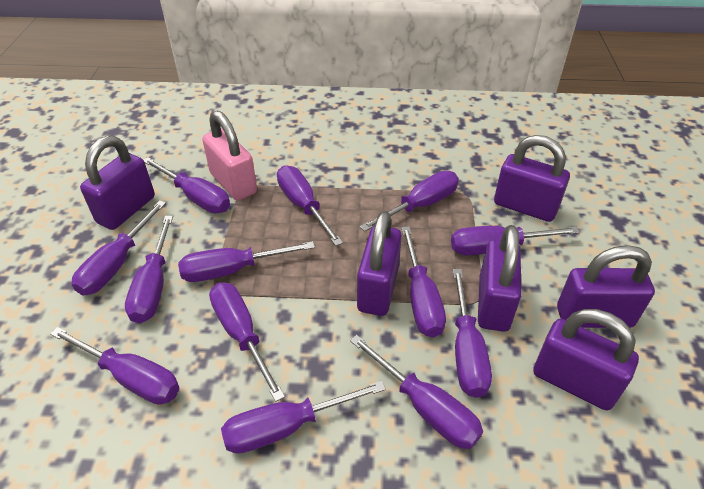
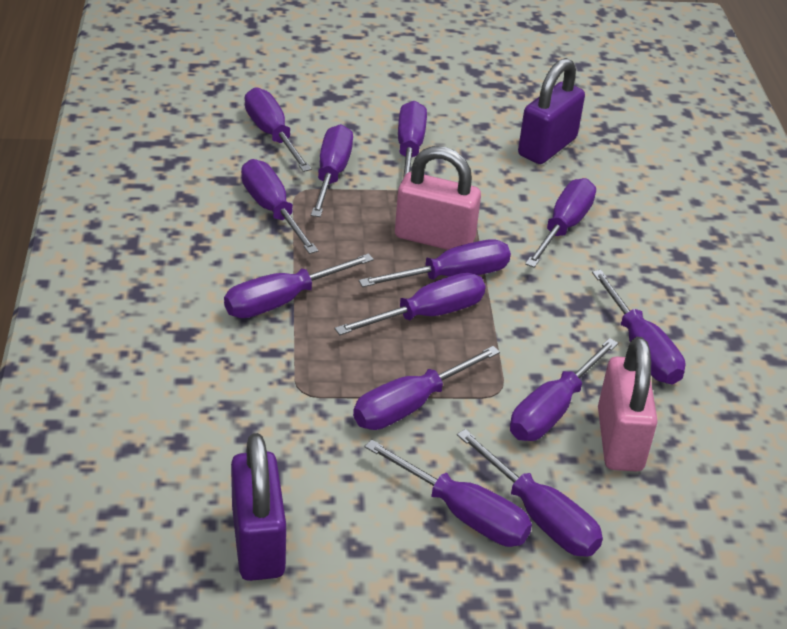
pink padlock: [202,110,257,201] = 1 -> [395,146,481,250] [598,337,658,472] = 2
purple padlock: [80,136,155,230] [357,211,402,316] [478,225,521,332] [494,135,570,222] [533,309,639,410] [557,245,655,328] = 6 -> [231,433,286,581] [518,58,585,164] = 2

